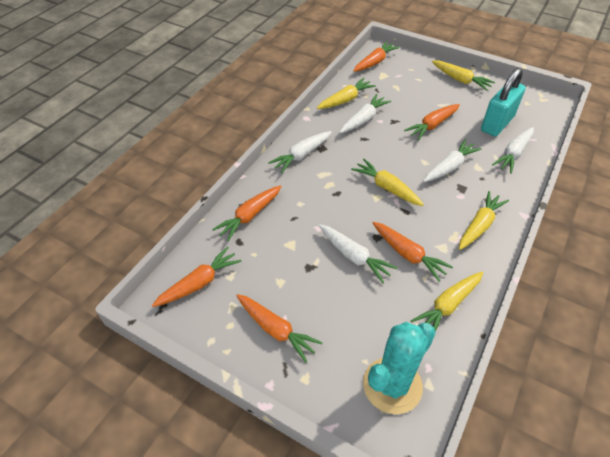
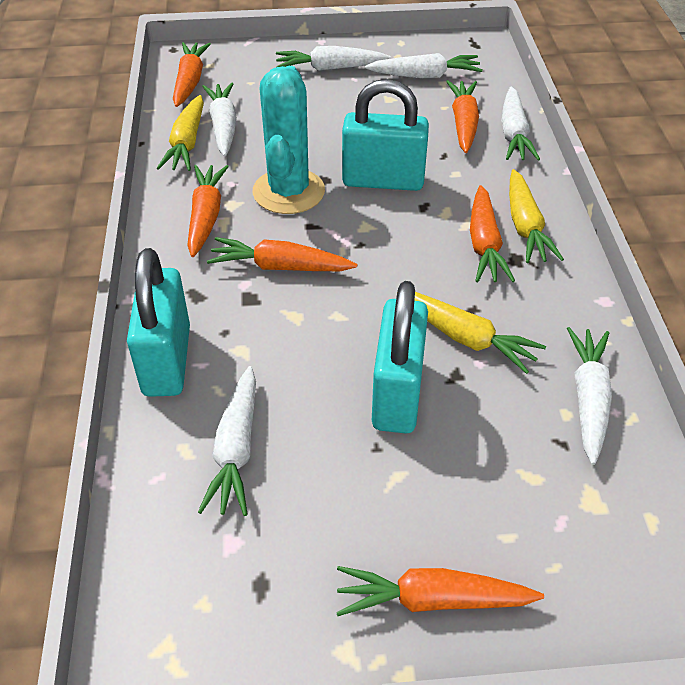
turquoise padlock: [481,68,526,136] = 1 -> [127,248,190,397] [342,79,429,191] [372,281,428,434] = 3
white carrot: [268,131,332,173] [319,224,397,283] [340,94,391,133] [423,139,482,182] [492,127,534,174] = 5 -> [198,366,256,516] [202,83,237,156] [276,46,391,71] [365,53,482,78] [501,86,540,161] [567,327,612,465] = 6
yellow carrot: [317,78,376,109] [351,159,424,206] [411,272,483,331] [432,61,495,91] [459,191,509,250] = 5 -> [157,95,204,171] [414,292,546,374] [509,169,564,263] = 3

